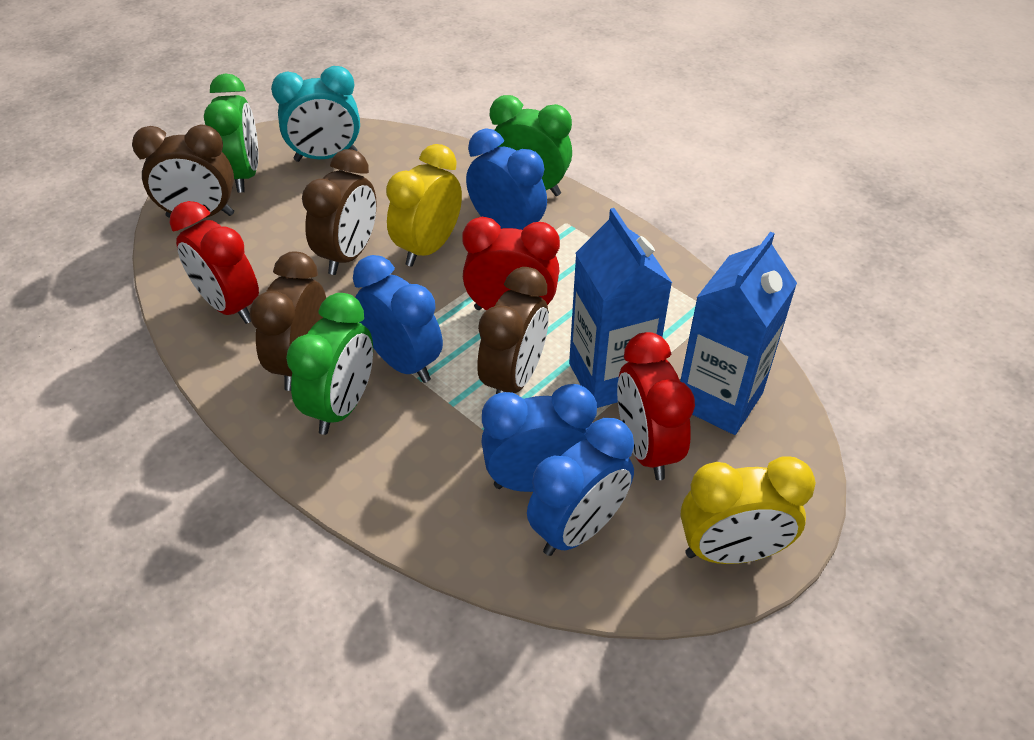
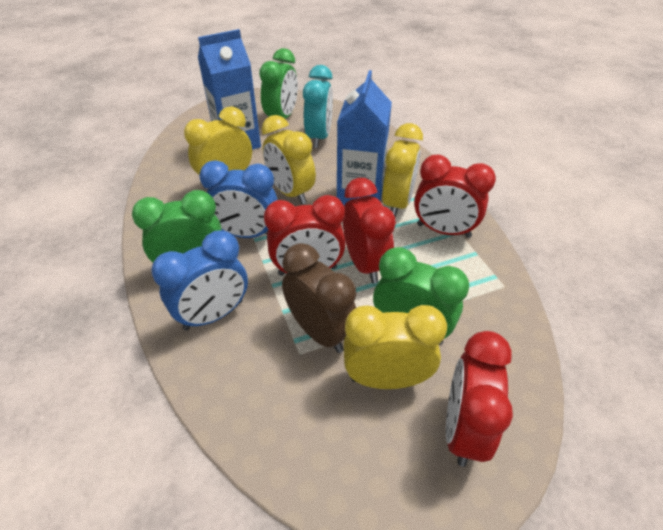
blue clock: [353,255,443,383] [466,129,547,230] [481,384,597,492] [527,418,634,556] = 4 -> [151,230,248,330] [199,160,278,238] = 2
brown clock: [132,125,234,218] [250,252,326,391] [302,149,377,275] [477,267,549,394] = 4 -> [282,243,356,353] = 1
red clock: [170,201,259,324] [463,217,560,314] [617,332,695,480] = 3 -> [264,195,346,276] [343,178,396,284] [414,155,496,238] [446,331,513,467] = 4
yellow clock: [386,144,462,267] [681,457,816,564] = 2 -> [184,106,252,191] [262,115,316,205] [344,305,447,389] [382,123,423,218] = 4

